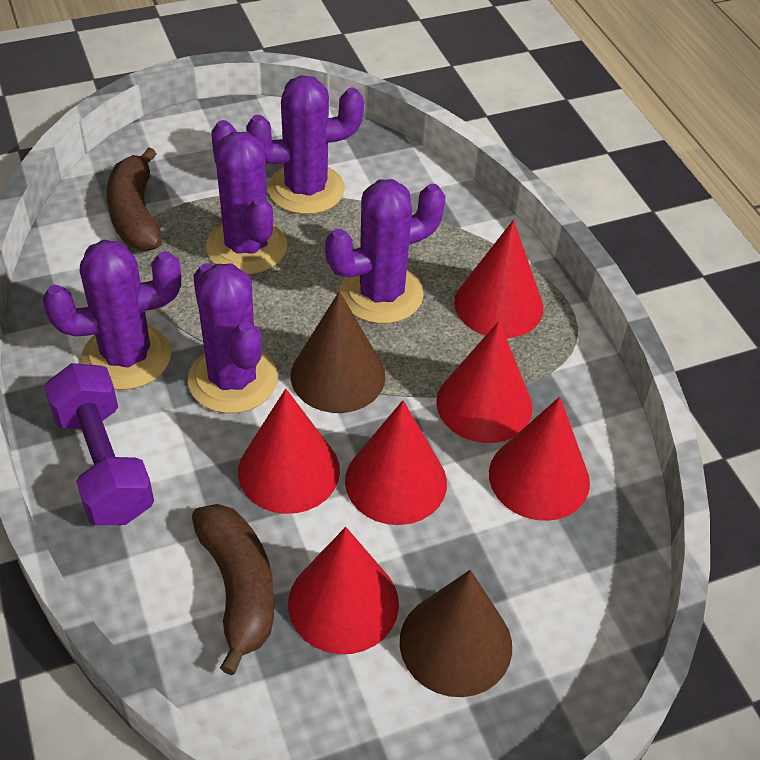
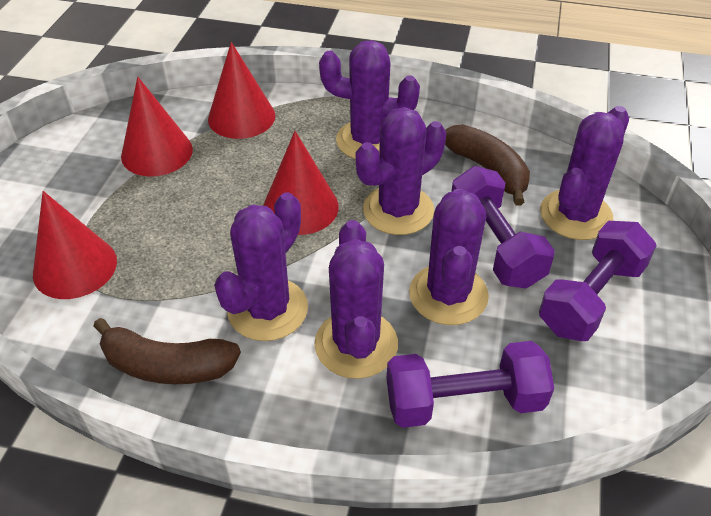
brown cone: [291,291,385,413] [400,570,512,697] = 2 -> none = 0
purple cactus: [43,240,181,390] [188,263,278,413] [206,120,287,274] [246,75,364,214] [325,179,445,324] = 5 -> [214,192,308,341] [314,220,398,379] [319,40,420,159] [356,107,446,235] [409,189,489,325] [540,106,629,240] = 6
purple dumbbell: [44,363,154,525] = 1 -> [387,341,554,428] [451,166,555,289] [539,221,657,341] = 3
red cone: [238,389,340,514] [288,527,399,654] [345,400,447,525] [436,321,533,443] [454,220,543,338] [489,397,590,521] = 6 -> [33,191,117,299] [121,77,193,176] [208,42,275,139] [263,131,339,235] = 4

